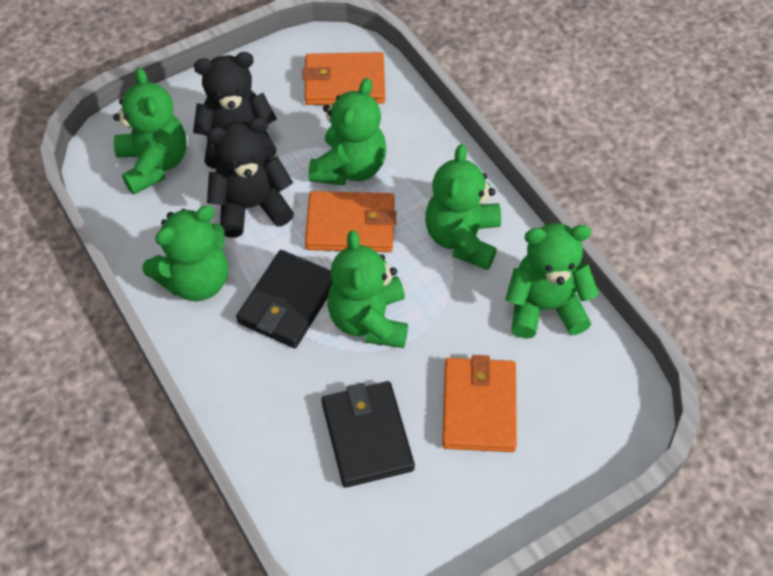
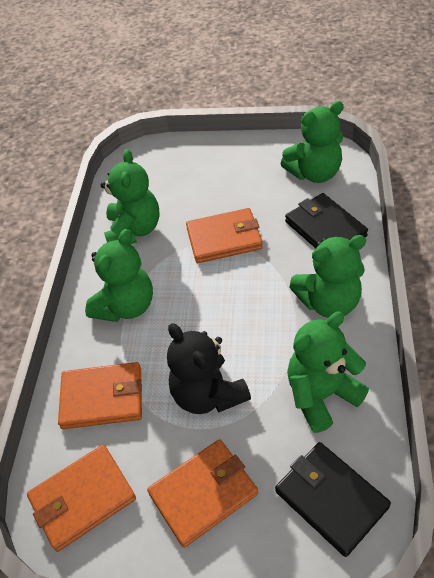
black teddy bear: [193,52,277,169] [206,117,294,238] = 2 -> [167,323,251,414] = 1
green teddy bear: [113,67,187,195] [143,206,228,301] [308,78,386,185] [327,230,408,348] [425,144,501,270] [505,223,599,339] = 6 -> [85,229,153,322] [101,149,160,244] [280,101,344,183] [287,312,369,433] [289,235,366,318] = 5
orange wallet: [302,52,385,105] [305,191,396,252] [442,355,517,452] = 3 -> [27,445,136,552] [58,362,142,429] [147,439,258,548] [186,208,263,263] = 4

